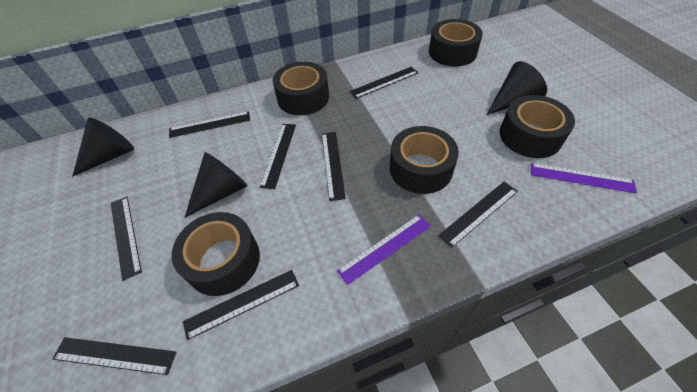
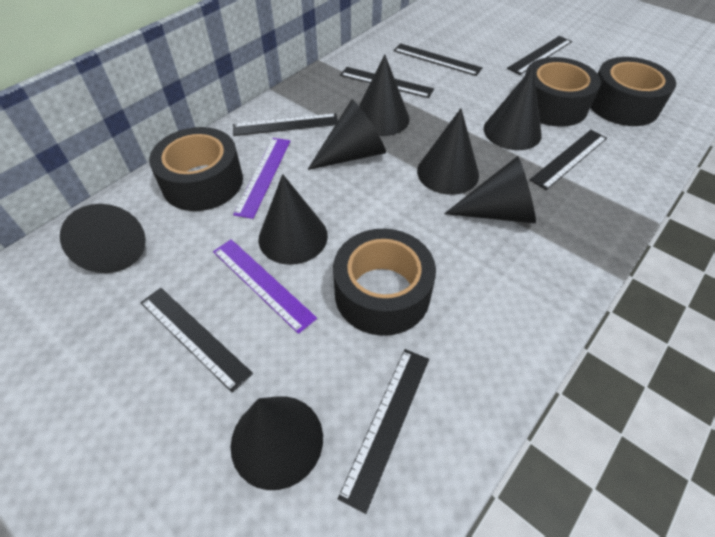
black cone: [73,118,134,176] [184,152,247,218] [486,61,547,115] = 3 -> [60,204,146,273] [231,396,323,490] [259,174,328,265] [307,100,386,170] [359,54,410,136] [417,108,479,195] [444,156,536,223] [484,67,542,150] = 8
black ruler: [52,337,177,375] [111,197,142,281] [169,111,250,138] [183,270,299,340] [260,124,296,189] [322,132,346,201] [350,67,418,99] [438,182,518,248] = 8 -> [140,288,253,393] [233,113,338,136] [338,349,429,514] [340,67,434,98] [393,43,482,76] [507,36,572,75] [530,130,607,190] = 7
black tape: [172,212,260,296] [273,62,329,115] [390,126,459,194] [429,19,483,67] [499,95,575,158] = 5 -> [149,127,243,211] [333,229,436,336] [525,57,601,127] [590,57,676,126] = 4

